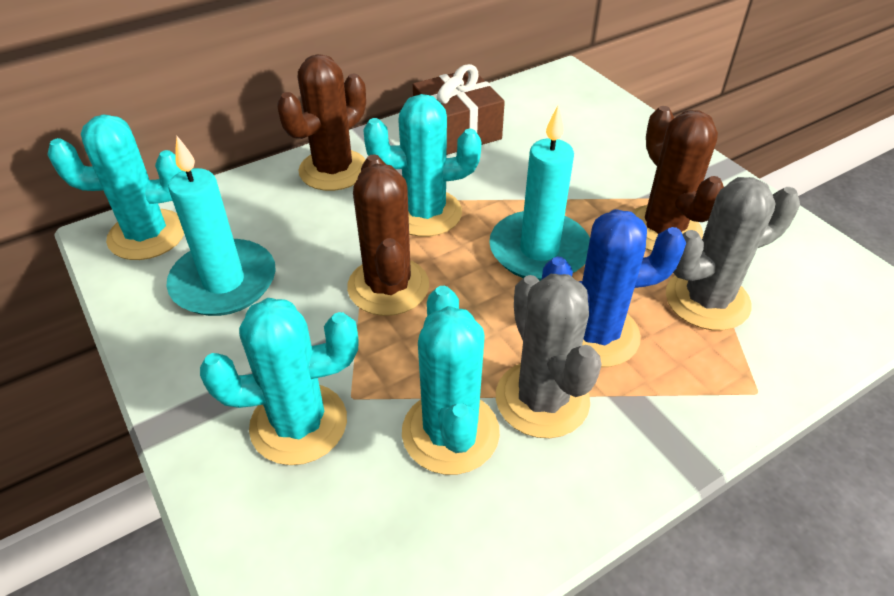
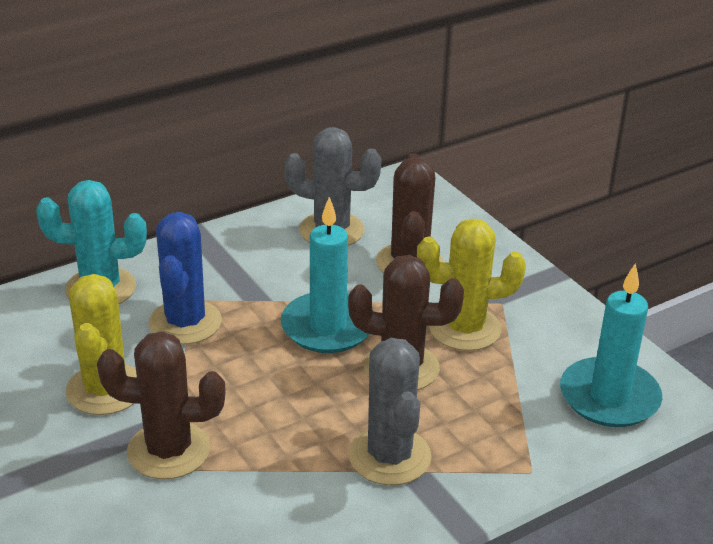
brown gift: [413,64,505,155] = 1 -> none = 0
turquoise cactus: [47,115,184,260] [200,298,358,465] [363,94,482,237] [402,286,500,475] = 4 -> [36,180,147,304] = 1
yellow cactus: none = 0 -> [66,274,137,415] [417,218,526,351] = 2

